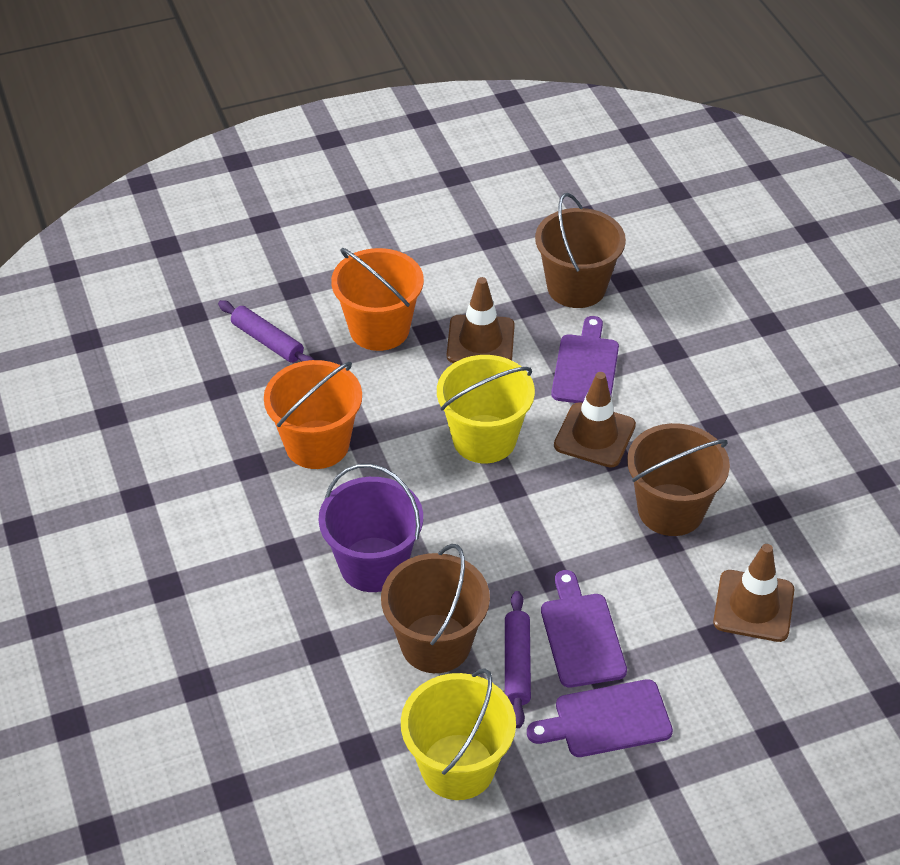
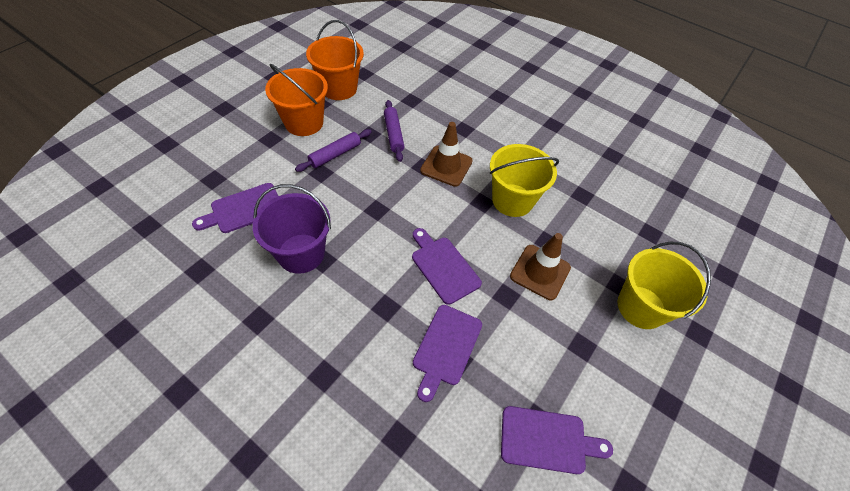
brown bucket: [381,544,490,673] [535,193,626,308] [627,423,730,536] = 3 -> none = 0
brown traffic cone: [447,277,515,363] [554,372,636,468] [713,544,794,642] = 3 -> [420,122,473,187] [510,233,571,300] = 2
purple cutting board: [527,679,673,757] [541,570,627,687] [551,316,619,403] = 3 -> [192,183,278,233] [412,228,482,305] [413,305,482,402] [501,406,613,474] = 4

